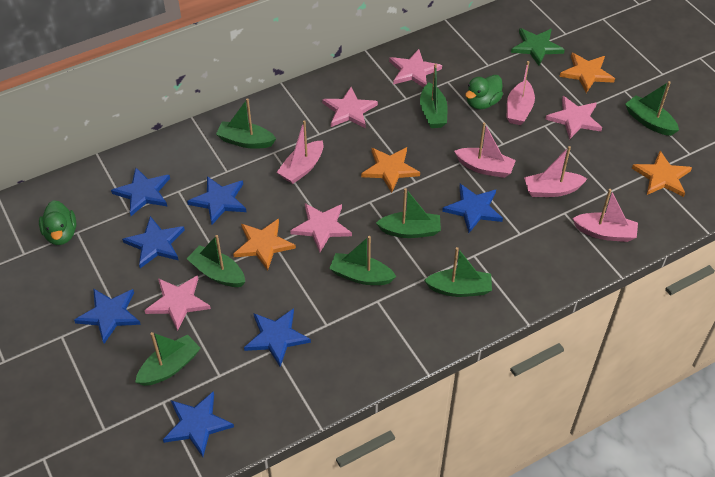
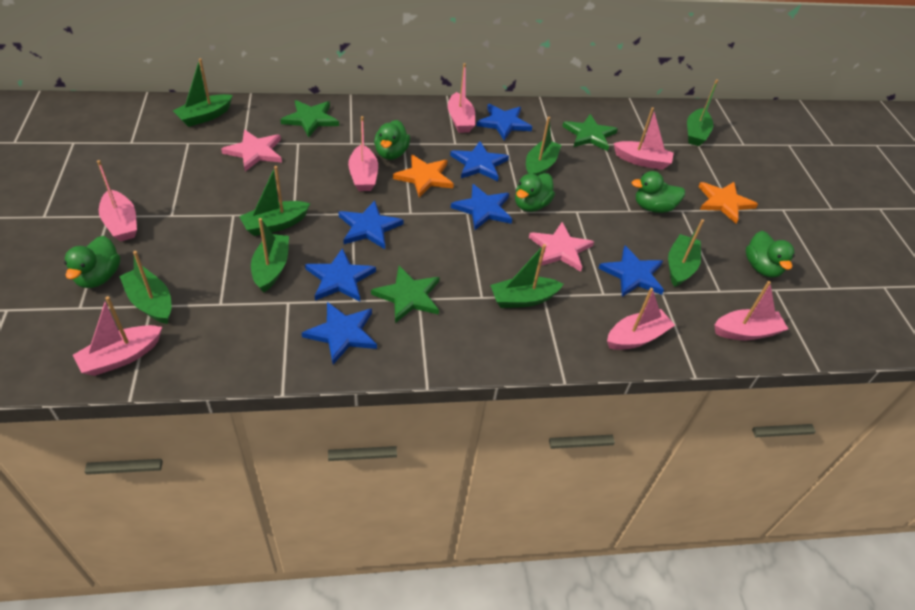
green duck: [39,200,76,245] [465,75,503,109] = 2 -> [64,236,120,288] [374,120,410,160] [515,173,555,212] [632,171,685,213] [746,231,795,278] = 5
green star: [511,28,565,66] = 1 -> [280,100,339,137] [371,266,439,323] [562,114,618,151] = 3
orange star: [233,218,296,271] [361,147,420,193] [559,53,615,93] [632,151,692,197] = 4 -> [393,154,454,198] [698,182,758,224] = 2
pink boat: [277,120,324,184] [454,122,516,178] [506,61,535,125] [524,146,587,197] [572,189,638,242] = 5 -> [73,296,162,376] [97,160,137,242] [348,116,378,191] [448,63,475,133] [607,288,675,350] [613,107,674,170] [714,281,788,340] = 7
pink star: [144,275,211,331] [290,203,352,252] [322,87,378,128] [389,49,442,87] [545,96,602,140] = 5 -> [221,130,282,171] [529,222,594,272] = 2

